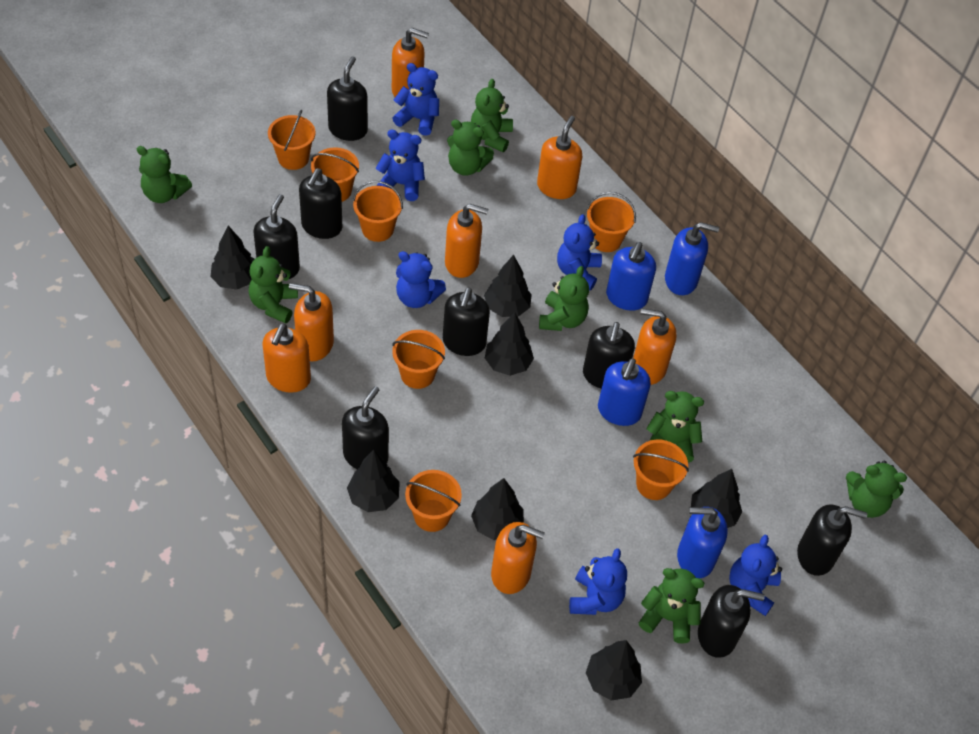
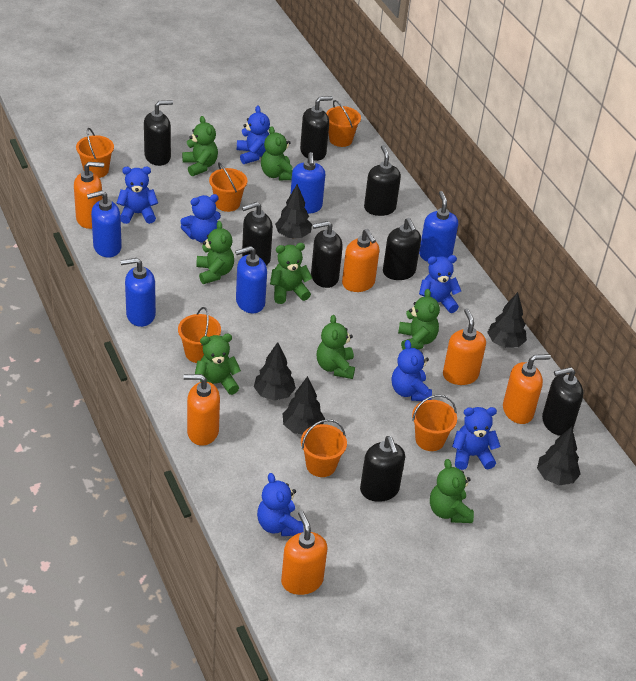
black tree: [210,226,254,290] [347,449,400,512] [471,478,524,540] [484,255,532,317] [485,312,534,376] [586,640,642,701] [691,469,742,528] = 7 -> [254,342,296,401] [275,184,312,238] [283,376,325,434] [487,292,527,348] [537,427,581,485] = 5
blue soap dispenser: [598,358,651,426] [606,242,656,311] [665,222,719,295] [677,507,728,578] = 4 -> [87,190,122,258] [120,258,156,327] [235,246,267,313] [290,152,325,214] [419,191,458,262] = 5
blue teddy bear: [375,130,425,201] [393,63,439,136] [396,251,446,308] [557,214,602,290] [569,548,627,615] [729,535,782,616] = 6 -> [117,167,158,224] [180,194,221,243] [237,106,270,164] [257,473,304,536] [392,340,432,401] [419,255,461,313] [452,407,500,470] = 7
orange bucket: [268,110,315,170] [311,148,359,202] [353,181,403,242] [392,330,445,389] [405,470,462,532] [587,192,636,252] [633,440,689,500] = 7 -> [76,128,114,178] [178,307,221,363] [209,162,247,212] [301,419,347,477] [326,100,361,147] [412,395,457,451] = 6
orange soap dispenser: [263,324,311,393] [289,283,334,361] [392,28,429,97] [445,204,488,278] [491,522,545,594] [537,116,582,199] [633,308,677,385] = 7 -> [74,162,104,229] [184,374,220,446] [281,511,328,595] [342,229,380,292] [443,308,486,385] [503,354,551,424] = 6

